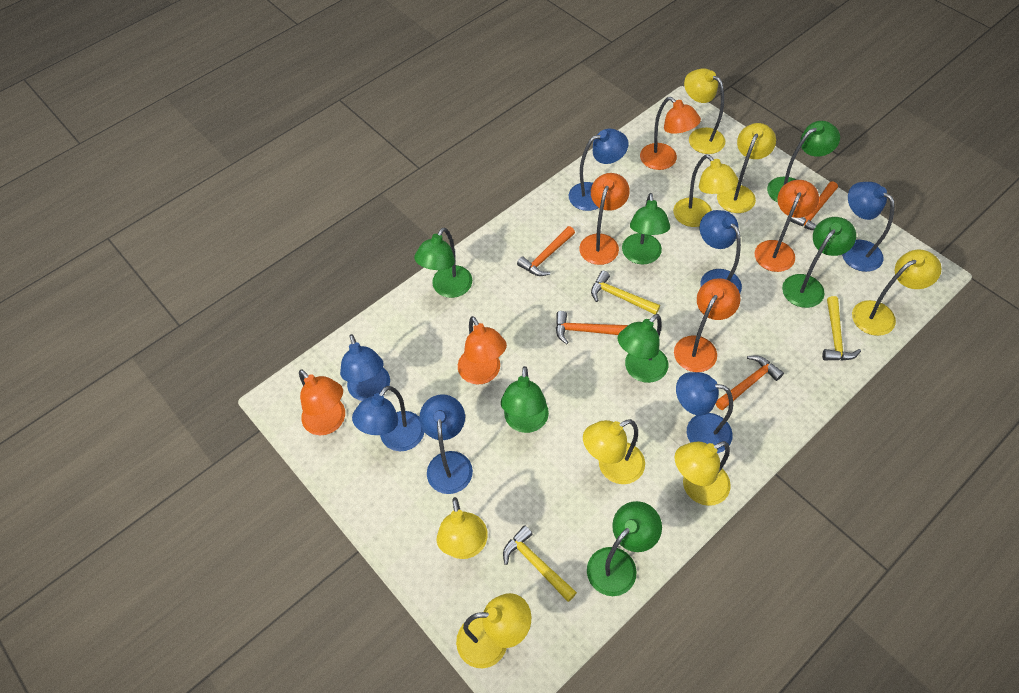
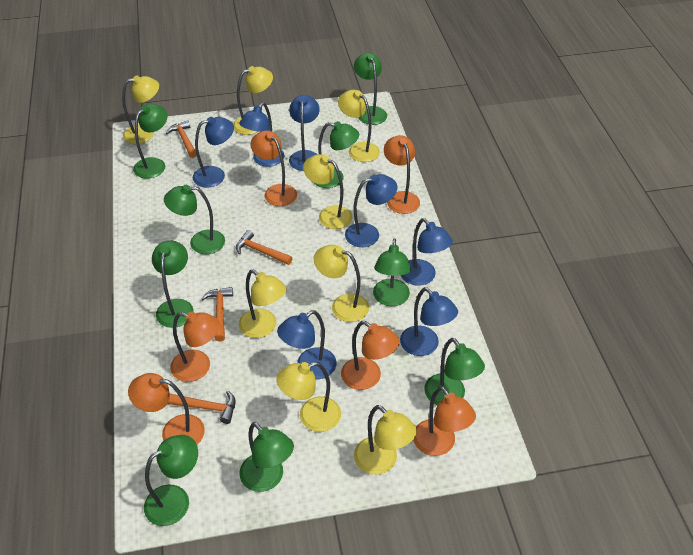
green lamp: [414,227,472,298] [501,366,549,433] [587,501,662,596] [618,314,668,383] [622,193,670,265] [767,121,840,203] [782,217,856,308] = 7 -> [133,104,168,179] [144,435,198,526] [152,241,194,328] [164,185,225,254] [239,422,294,492] [313,121,359,188] [354,53,387,125] [373,239,411,306] [424,338,485,405] = 9
yellow hammer: [503,525,577,602] [591,271,660,314] [822,296,861,360] = 3 -> none = 0

